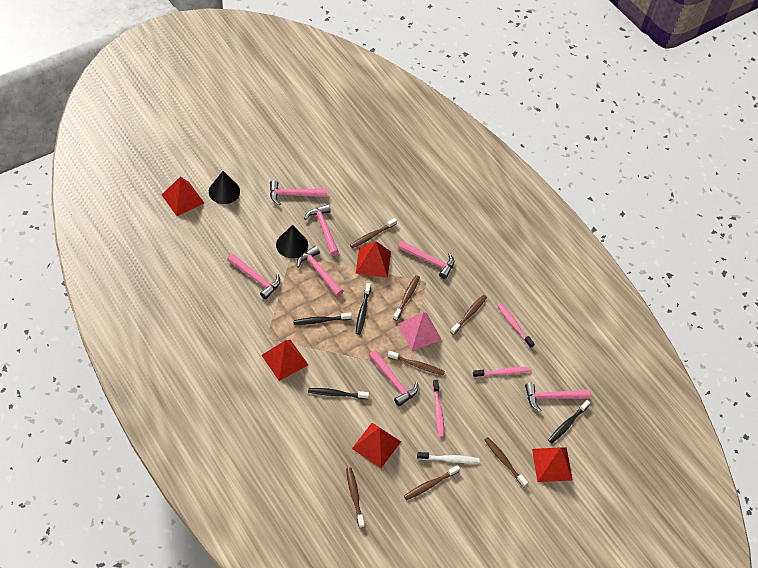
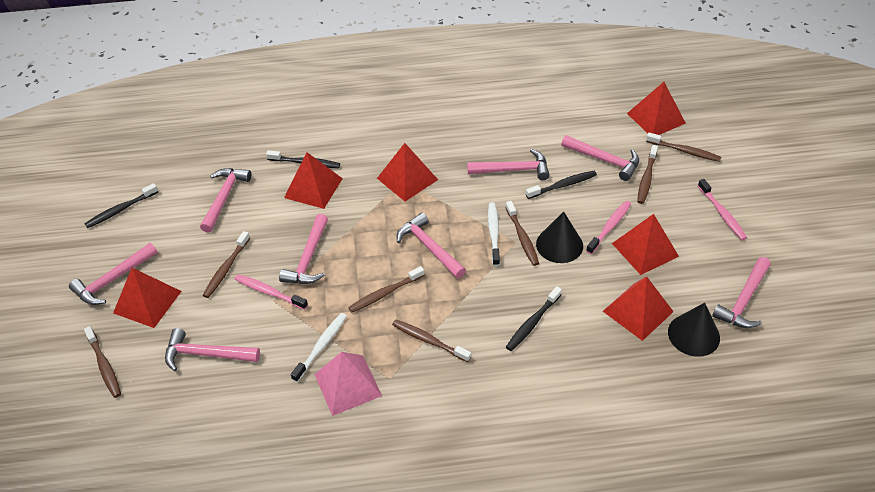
pink hammer: [227,253,280,299] [270,180,327,205] [297,246,343,297] [304,204,339,256] [369,350,418,406] [398,240,454,279] [525,383,590,412] = 7 -> [69,243,158,305] [165,328,260,371] [200,168,251,233] [279,214,328,284] [397,213,466,279] [467,149,550,180] [561,135,639,181] [712,257,771,328] = 8
red pyramid: [162,177,204,216] [261,340,308,381] [352,423,401,468] [355,241,391,278] [532,447,573,482] = 5 -> [113,268,182,328] [284,152,343,209] [377,143,438,201] [603,276,674,341] [612,214,679,275] [627,82,686,135] = 6
white toothbrush: [417,452,480,463] = 1 -> [291,313,347,382] [488,203,500,266] = 2

